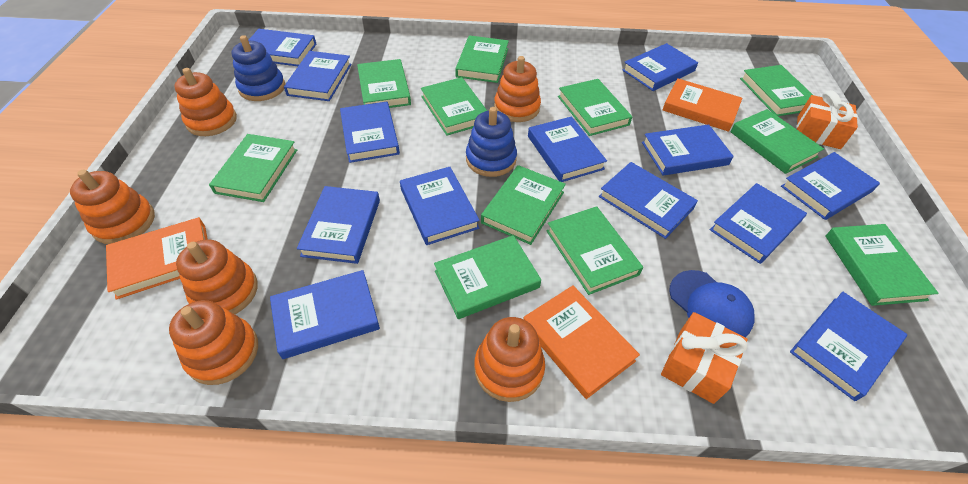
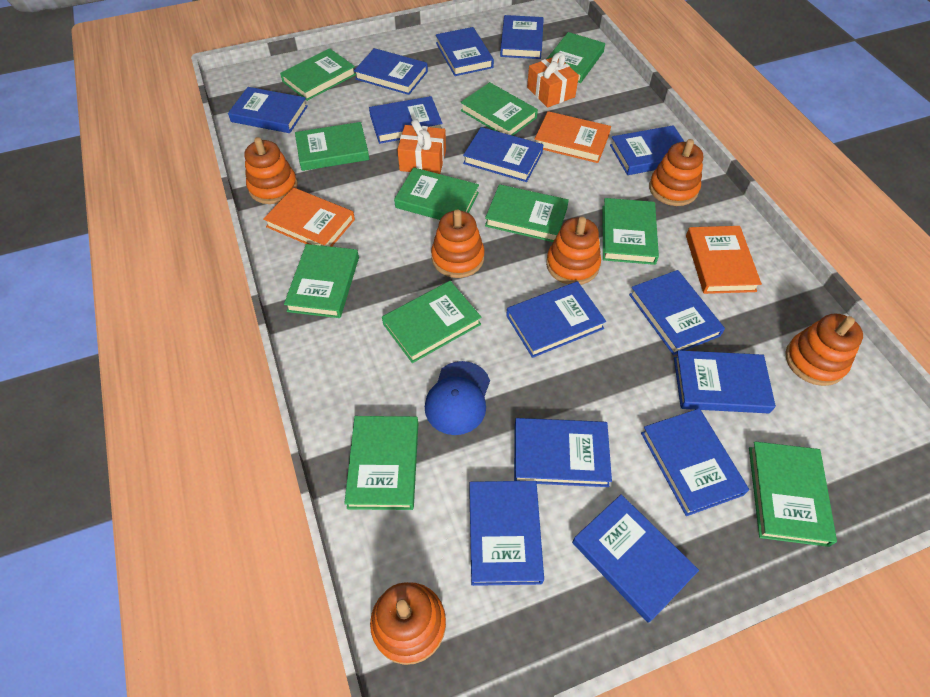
blue book: [248,29,316,66] [270,270,380,359] [284,51,352,101] [297,186,380,264] [340,101,400,163] [400,167,480,245] [528,117,607,182] [599,162,698,239] [622,43,698,91] [642,124,734,175] [710,183,807,264] [781,152,880,220] [790,292,907,401] = 13 -> [228,87,308,133] [354,48,428,95] [369,96,443,144] [436,27,494,76] [463,127,543,182] [469,481,544,586] [500,15,544,59] [506,281,606,358] [514,418,612,487] [572,494,699,623] [610,125,684,175] [629,270,725,355] [641,408,749,516] [674,350,776,413] = 14
blue stacking toy: [231,35,285,101] [466,107,517,177] = 2 -> none = 0

